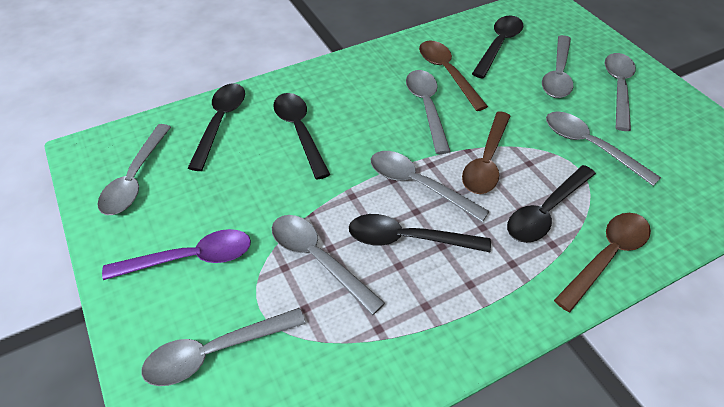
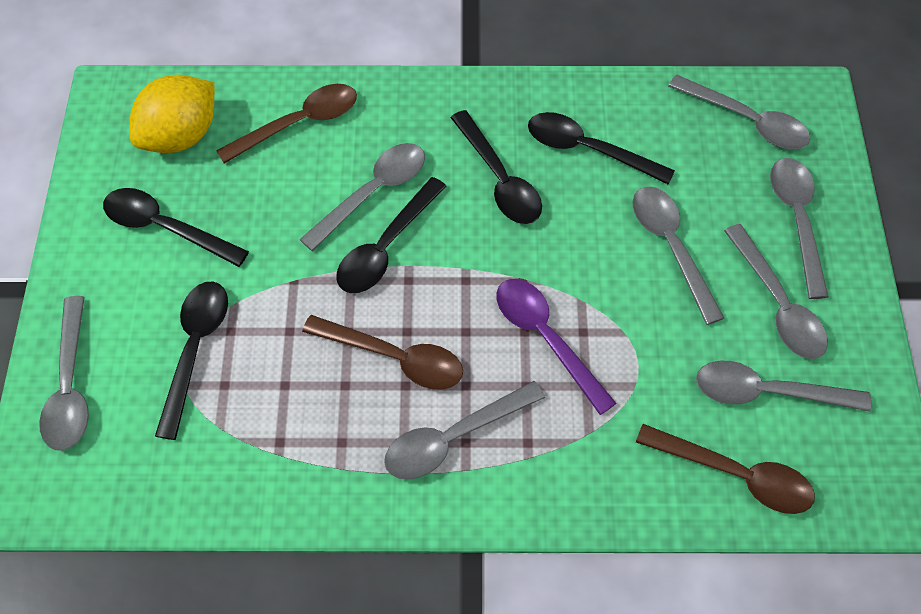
yellow lemon: none = 0 -> [129,75,215,153] = 1

